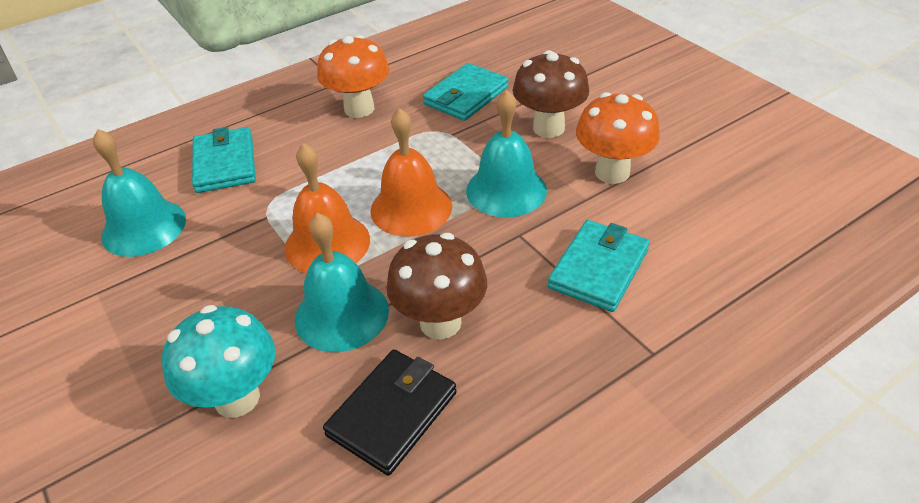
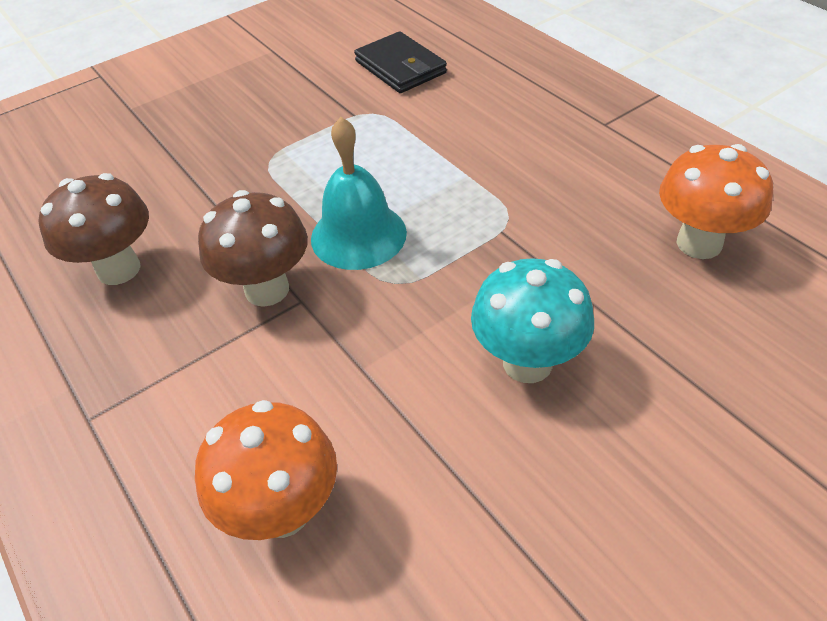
orange bell: [284,143,370,273] [370,108,452,237] = 2 -> none = 0
turquoise bell: [93,129,186,257] [295,213,389,352] [466,90,547,217] = 3 -> [311,117,407,270] = 1
turquoise wallet: [192,127,256,193] [423,63,508,121] [548,220,650,312] = 3 -> none = 0

